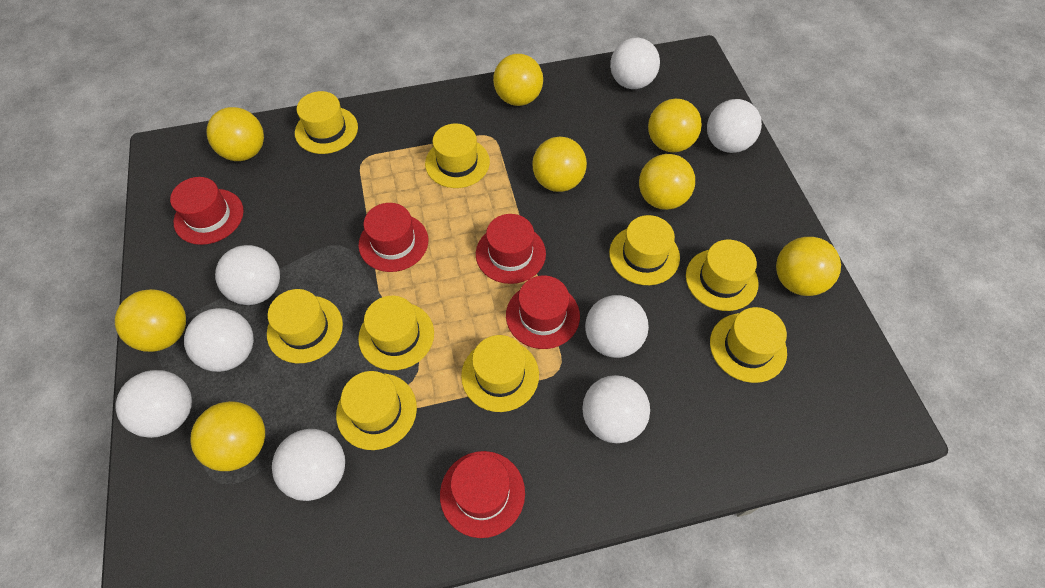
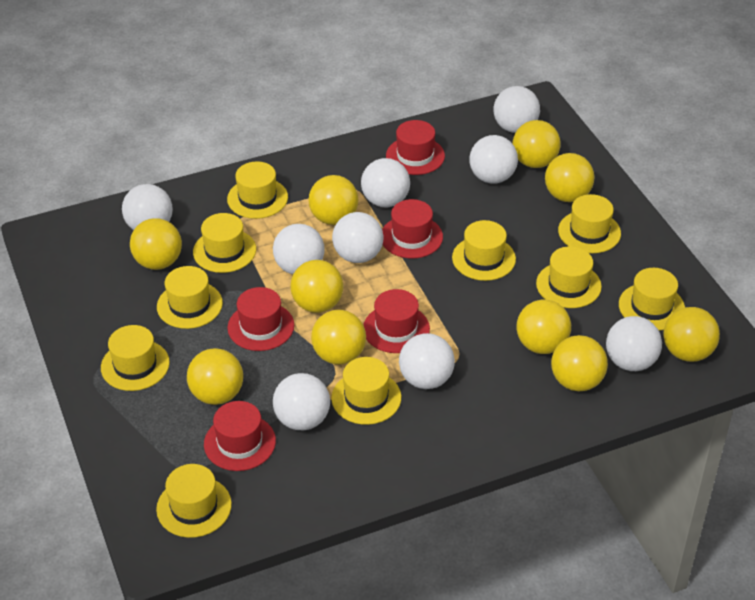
white ball: [115,370,192,438] [184,308,254,372] [215,245,280,305] [272,429,345,501] [582,375,650,443] [585,295,649,358] [610,38,660,89] [707,99,762,153] = 8 -> [122,184,173,230] [273,224,325,274] [273,373,330,430] [332,212,383,263] [361,158,410,207] [399,333,455,389] [469,135,518,184] [494,86,540,133] [606,316,662,371] = 9
yellow ball: [115,289,186,352] [190,401,265,471] [207,107,264,161] [493,54,543,106] [532,137,587,192] [639,154,695,210] [648,99,702,152] [776,237,841,296] = 8 -> [130,218,182,270] [187,348,243,405] [290,260,344,313] [308,175,358,225] [311,310,366,365] [513,120,561,168] [516,300,571,354] [545,153,594,202] [551,335,608,391] [664,307,720,362] = 10
yellow hat: [267,289,343,363] [295,91,358,154] [336,371,417,450] [358,296,434,370] [425,124,490,188] [461,335,539,412] [609,215,680,285] [686,240,759,311] [710,307,787,383] = 9 -> [101,325,170,391] [156,464,232,538] [157,266,223,329] [193,213,256,273] [227,161,288,219] [331,357,401,425] [452,220,516,281] [536,246,602,308] [558,194,621,253] [619,268,685,330] = 10

